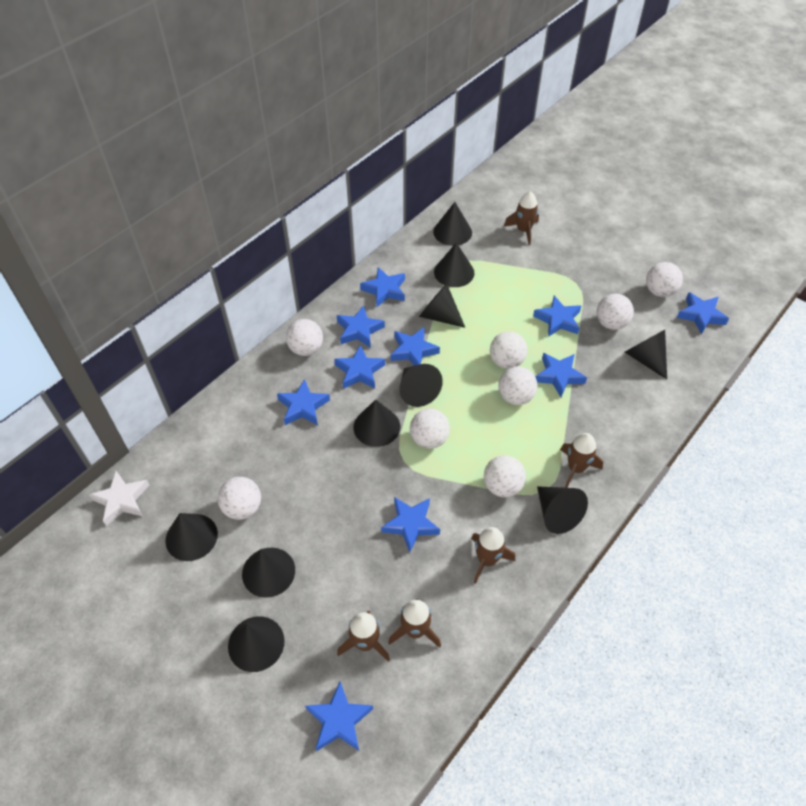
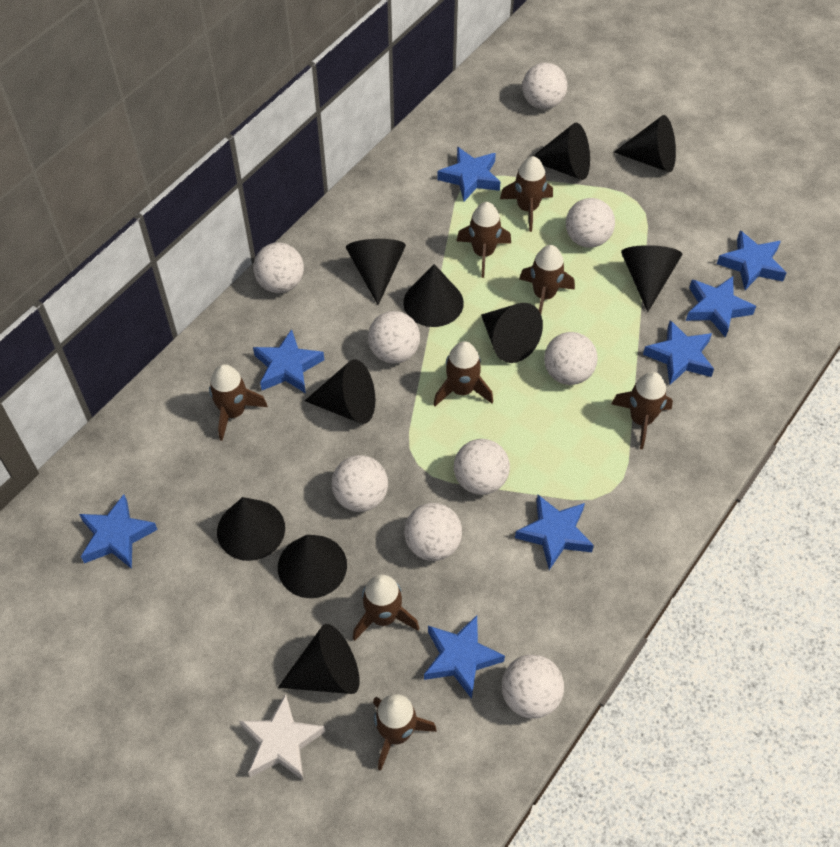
blue star: [277,379,330,425] [305,682,373,751] [334,345,385,389] [337,305,385,348] [360,267,405,307] [381,497,440,552] [391,327,440,366] [533,296,581,337] [535,353,587,397] [677,292,729,334] = 10 -> [79,494,158,569] [253,329,324,393] [424,615,505,699] [437,147,500,201] [515,495,594,570] [643,320,714,385] [686,276,756,338] [717,231,786,290] = 8
brown rocket: [337,611,390,662] [388,599,441,648] [471,527,515,584] [504,192,539,245] [560,433,603,488] = 5 -> [209,364,268,441] [353,574,420,641] [373,694,437,771] [433,341,493,406] [457,202,511,278] [500,156,553,232] [519,245,575,314] [612,372,673,449] = 8
white ball: [218,477,261,520] [286,319,323,356] [410,409,450,449] [484,455,526,497] [490,331,527,369] [499,367,538,405] [597,294,634,330] [646,262,683,297] = 8 -> [253,242,304,293] [331,455,388,512] [368,311,420,363] [404,503,462,561] [454,439,510,495] [502,655,564,719] [522,63,567,109] [544,332,598,385] [566,198,615,248] = 9

